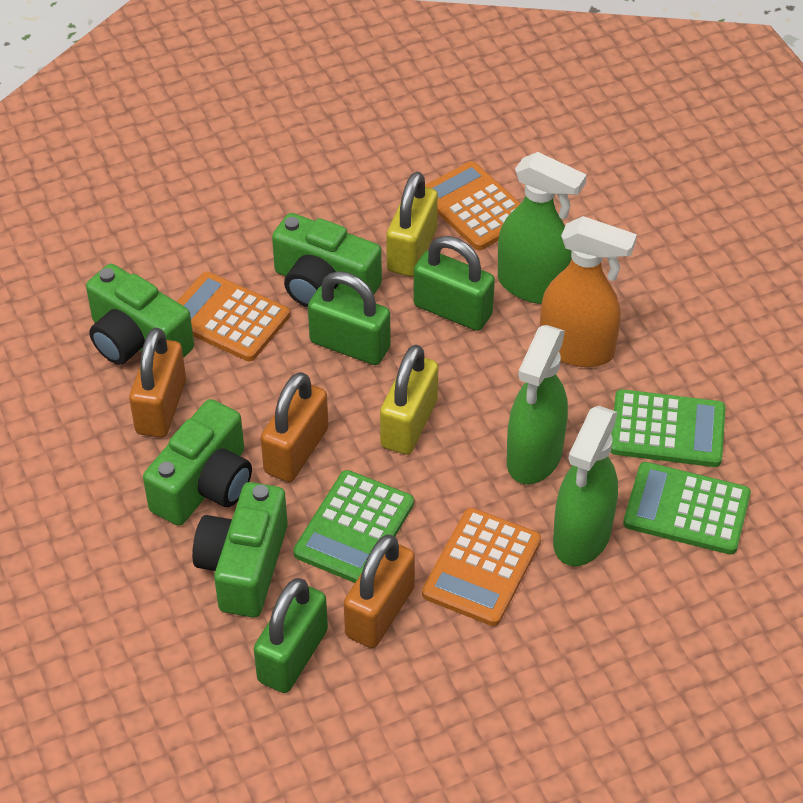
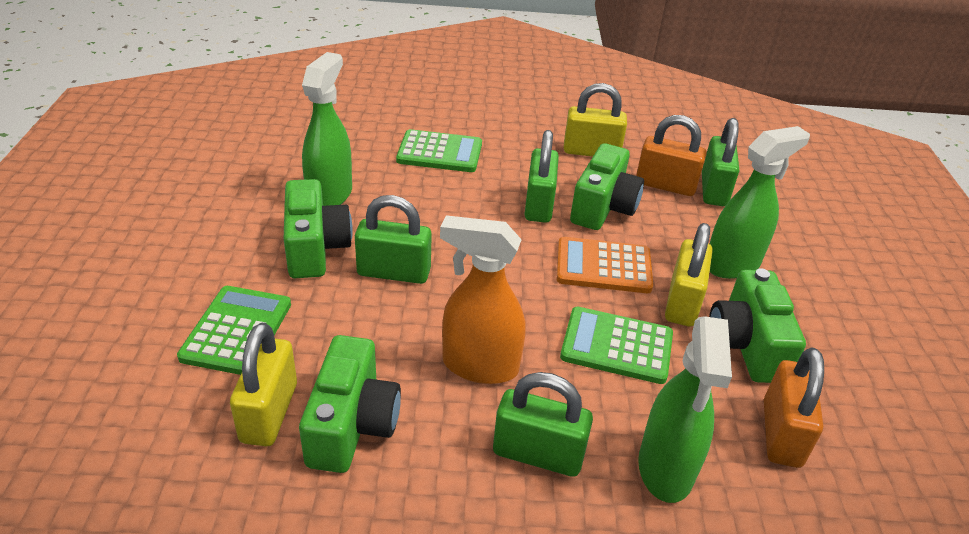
green padlock: [254,578,328,693] [308,271,390,365] [413,236,495,331] = 3 -> [355,195,432,284] [493,372,593,477] [524,130,559,223] [702,118,739,206] = 4
orange calculator: [177,272,290,361] [422,508,541,626] [425,161,521,250] = 3 -> [557,237,653,293] = 1
orange padlock: [129,328,186,438] [261,372,329,482] [344,534,415,648] = 3 -> [636,115,706,196] [764,347,824,468] = 2
yellow padlock: [380,345,438,455] [386,172,438,277] = 2 -> [230,322,297,446] [564,83,627,157] [665,223,713,327] = 3

